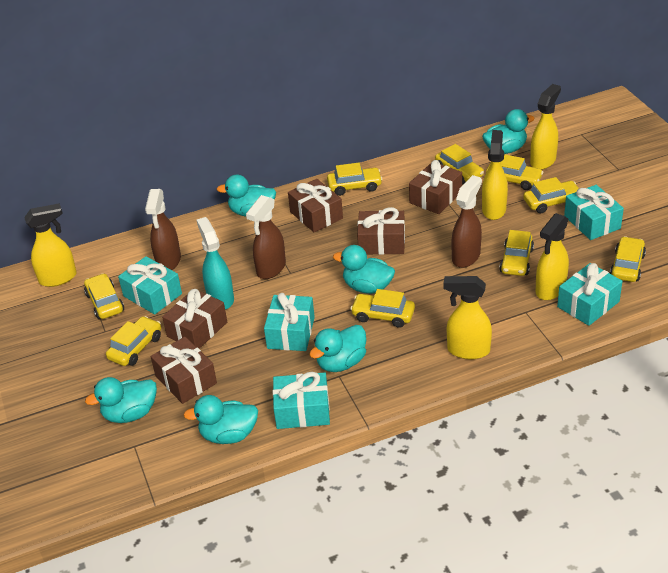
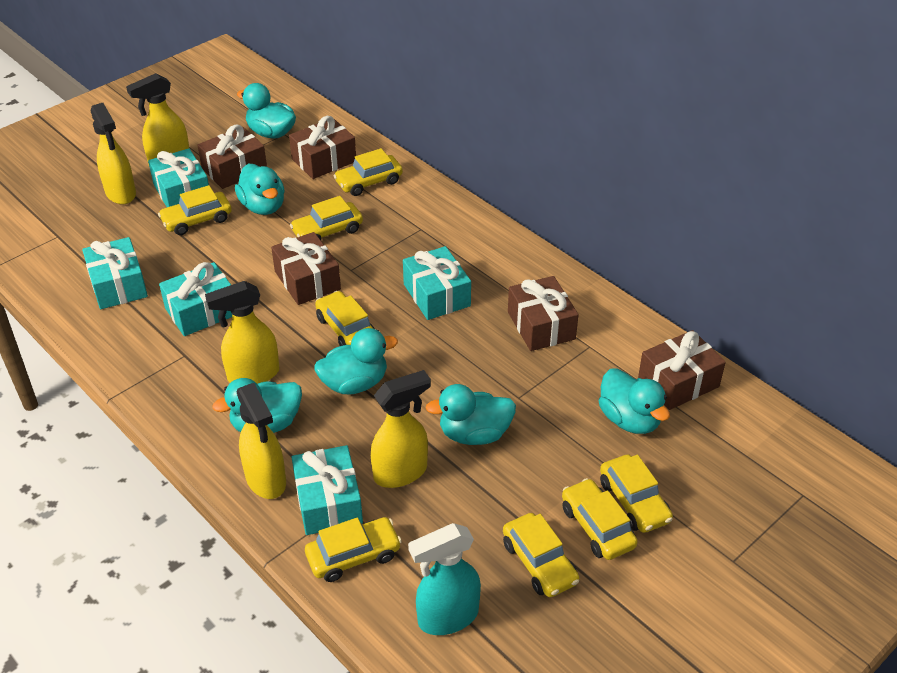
brown spray bottle: [145,189,181,270] [246,195,286,279] [451,175,482,268] = 3 -> none = 0
yellow car: [84,273,124,319] [106,316,161,366] [327,163,382,196] [350,289,415,328] [435,144,484,184] [486,154,543,190] [499,230,534,276] [523,177,579,213] [610,236,646,282] = 9 -> [158,185,232,235] [290,196,363,240] [305,517,402,582] [315,291,375,346] [333,148,403,196] [503,513,579,597] [562,478,638,560] [600,454,673,533] = 8

